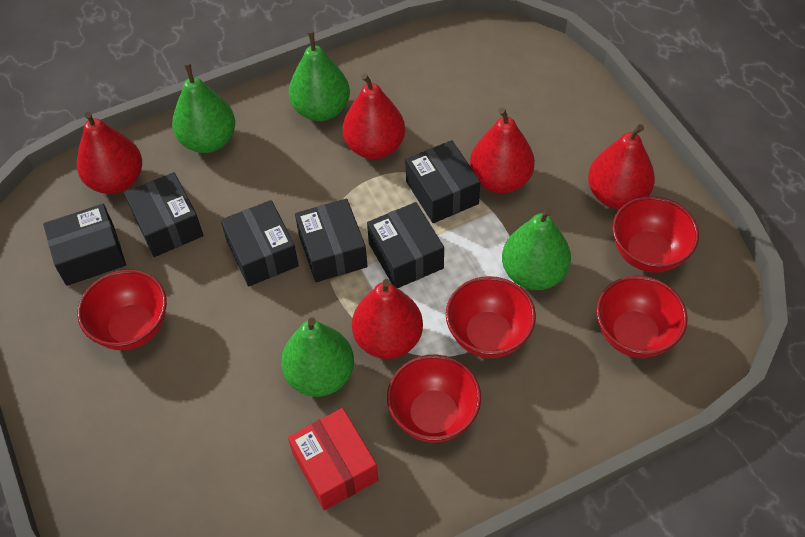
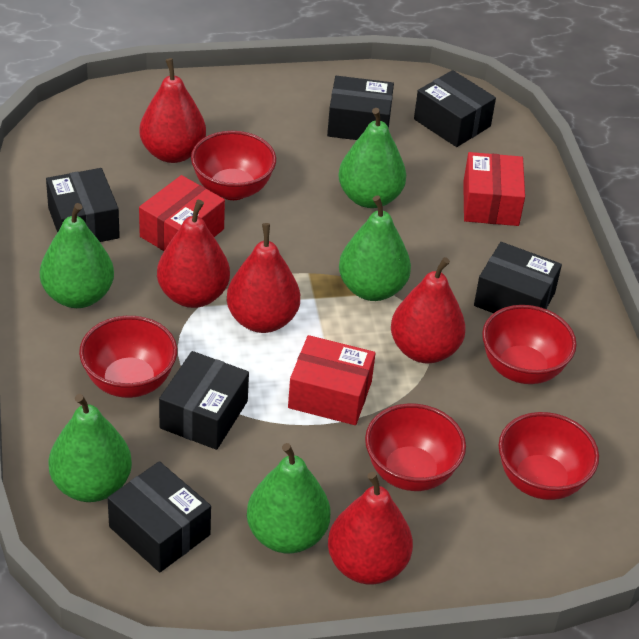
green pear: [172,63,235,153] [281,317,354,397] [289,31,350,121] [502,208,571,290] = 4 -> [40,203,114,308] [48,394,132,502] [247,443,331,553] [338,108,406,208] [339,195,411,301] = 5
red box: [288,408,378,510] = 1 -> [139,175,225,251] [288,335,376,425] [463,152,525,226] = 3

